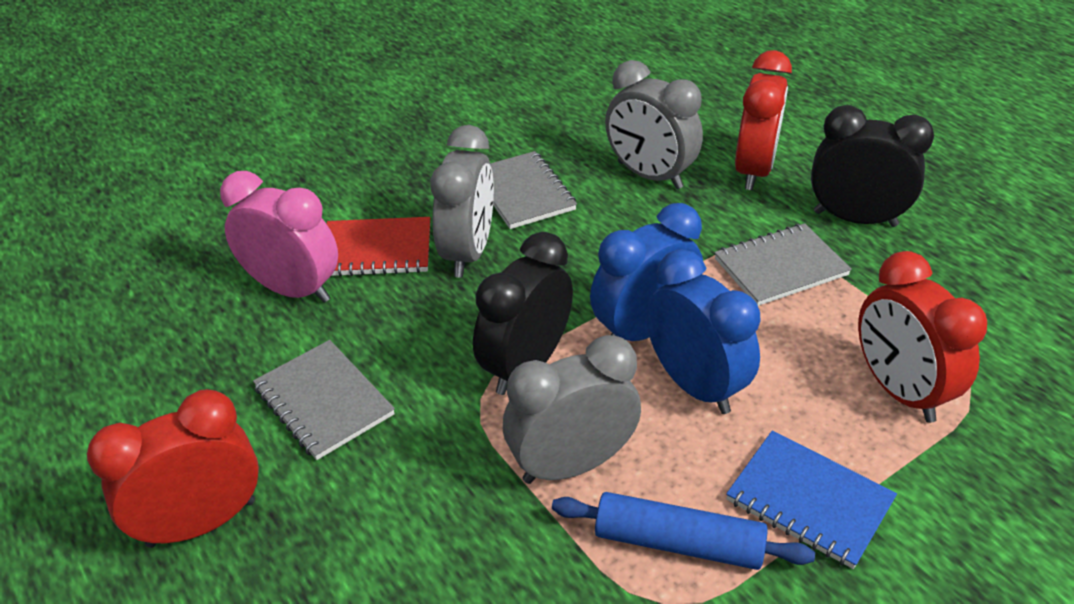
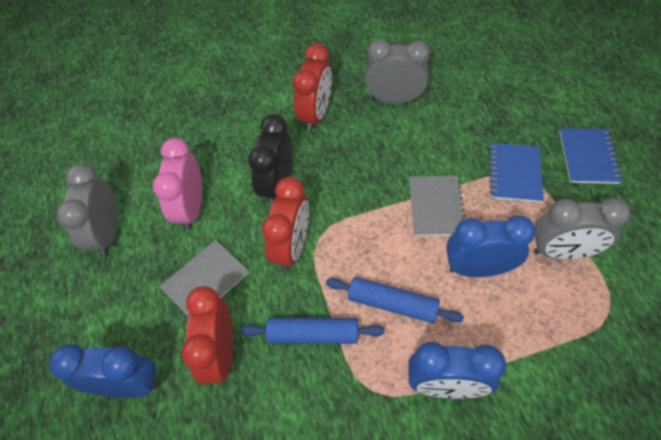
black clock: [473,232,573,395] [811,105,934,227] = 2 -> [248,114,293,206] = 1
blue clock: [590,203,703,341] [646,249,761,414] = 2 -> [50,344,159,398] [409,342,506,399] [446,215,535,277] = 3
blue notebook: [726,431,897,569] = 1 -> [489,143,544,203] [559,128,622,184] = 2
blue rolling pin: [552,492,815,570] = 1 -> [241,318,385,344] [326,277,464,323] = 2
grey notebook: [253,340,395,460] [490,151,577,229] [714,223,852,306] = 3 -> [159,239,249,316] [409,175,465,236] = 2
red notebook: [327,217,430,277] = 1 -> none = 0

